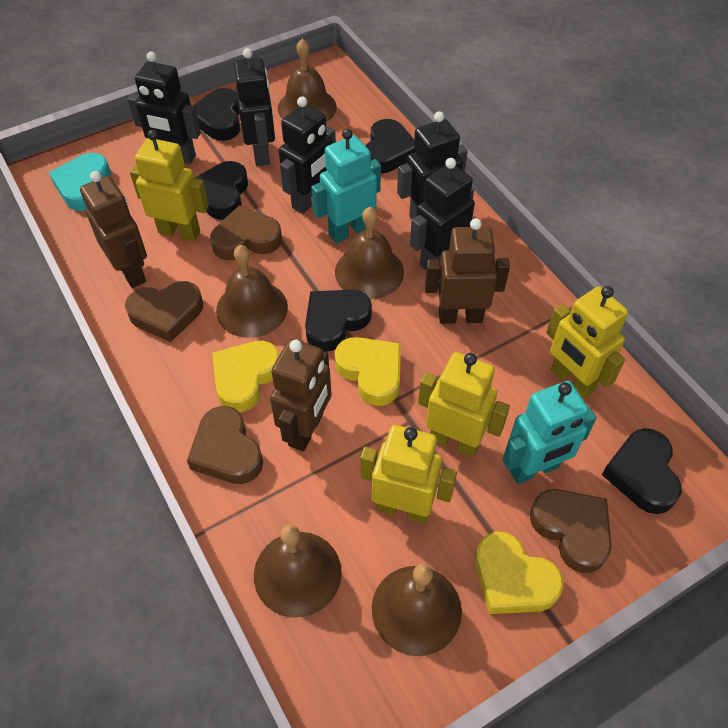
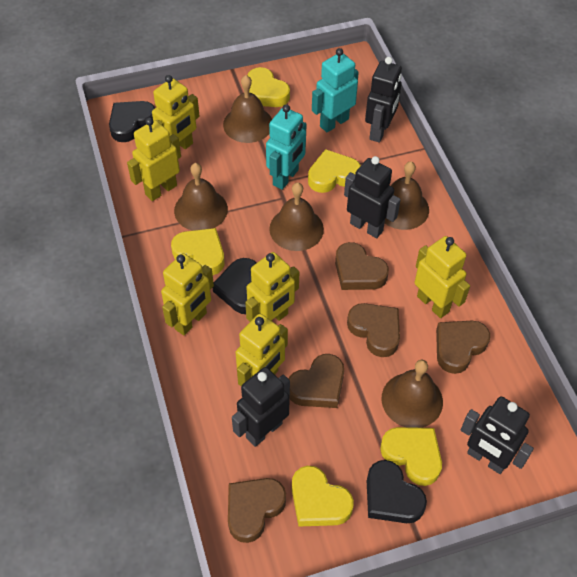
black heart: [193,88,240,141] [195,161,248,220] [305,290,372,352] [366,119,415,173] [602,428,681,514] = 5 -> [109,101,155,142] [213,258,256,314] [367,460,427,523] = 3
black robot: [128,52,201,164] [234,48,275,166] [279,97,336,214] [397,111,468,219] [410,158,475,270] = 5 -> [232,367,290,447] [344,156,401,238] [365,57,402,143] [461,396,534,474] = 4
brown heart: [125,281,203,342] [187,406,263,484] [210,205,282,260] [530,489,612,573] = 4 -> [228,478,286,543] [289,354,344,408] [335,242,389,290] [347,303,400,357] [436,321,490,374] = 5
brown robot: [80,171,147,288] [270,339,331,451] [425,218,510,324] = 3 -> none = 0
turquoise heart: [49,153,111,211] = 1 -> none = 0
yellow heart: [212,341,280,412] [335,337,401,406] [475,531,563,614] = 3 -> [171,228,225,275] [247,67,290,107] [292,466,354,527] [308,149,361,193] [380,427,442,486] = 5
yellow robot: [130,130,209,241] [360,425,457,524] [418,352,510,457] [547,286,628,399] = 4 -> [127,118,181,201] [152,75,199,149] [161,253,214,336] [236,314,288,386] [245,252,299,322] [414,236,470,318] = 6

